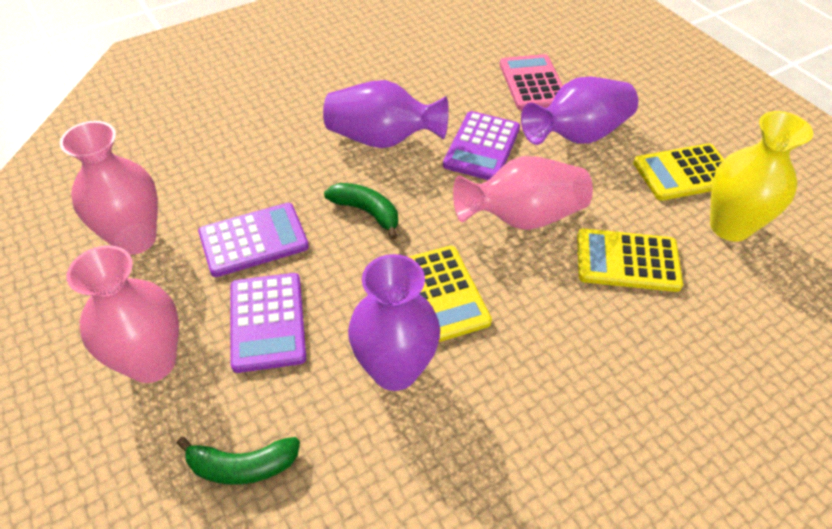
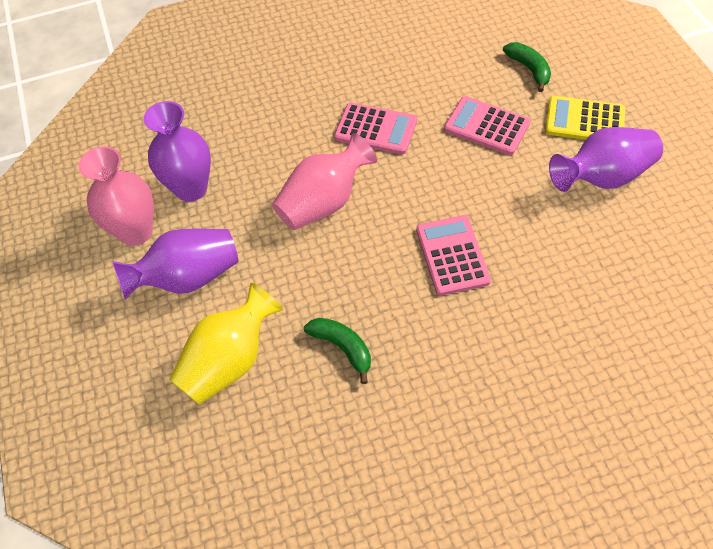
pink calculator: [500,54,563,111] = 1 -> [334,103,417,154] [416,215,491,296] [444,96,531,155] = 3
pink vase: [60,121,158,255] [67,245,179,383] [453,156,593,230] = 3 -> [78,146,154,246] [272,133,377,230] = 2
purple calculator: [198,203,309,277] [231,273,306,373] [443,111,520,180] = 3 -> none = 0
yellow calculator: [409,246,492,342] [577,228,683,292] [633,143,724,201] = 3 -> [545,96,625,140] = 1

